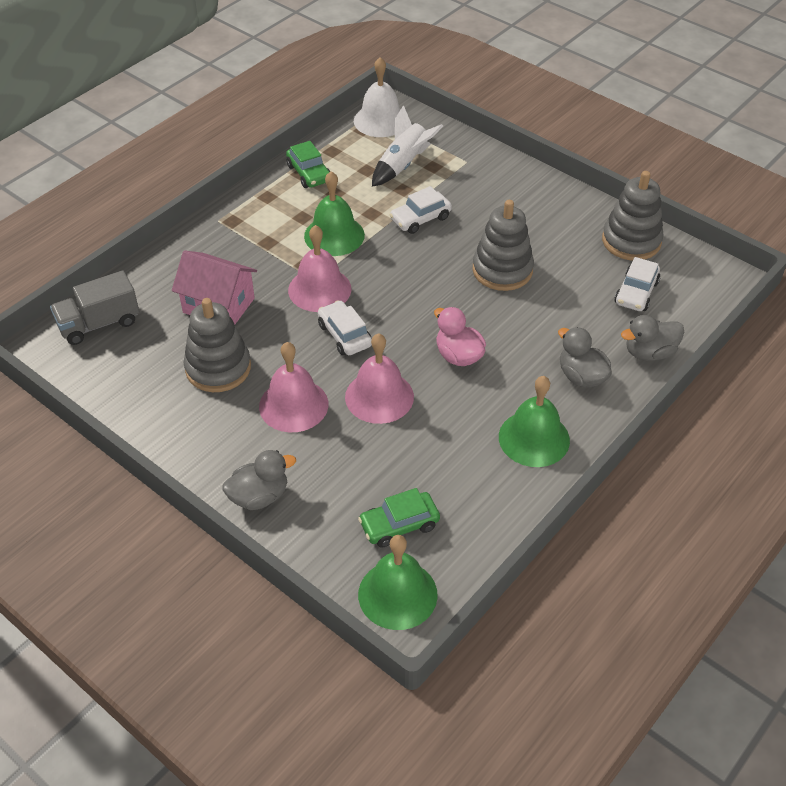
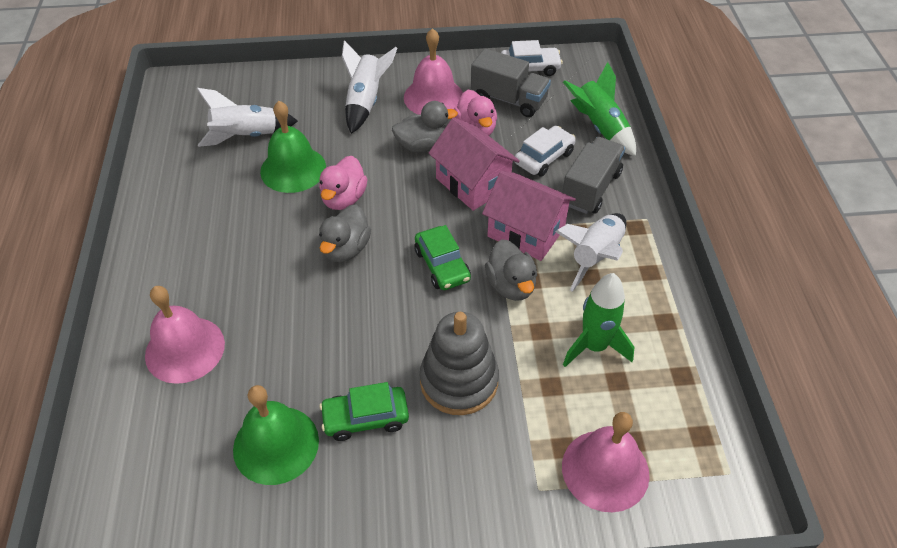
green bell: [304,171,365,256] [358,535,438,630] [499,376,570,467] = 3 -> [233,385,319,485] [260,101,326,193] = 2
green rocket: none = 0 -> [563,62,636,156] [563,273,634,367] = 2
grey stacking toy: [184,298,251,392] [472,200,534,291] [602,171,664,260] = 3 -> [420,312,499,415] = 1
grey truck: [50,271,139,345] = 1 -> [471,48,551,117] [562,137,625,214] = 2
pink duck: [434,307,486,366] = 1 -> [319,156,367,210] [454,90,497,136] = 2
pink house: [172,250,257,324] = 1 -> [428,117,520,211] [482,171,576,261] = 2
white bell: [354,57,401,137] = 1 -> none = 0
white car: [318,300,372,356] [390,186,452,234] [615,257,661,311] = 3 -> [501,40,563,76] [514,126,576,176] = 2
white rocket: [372,105,443,187] = 1 -> [197,88,298,147] [342,40,397,134] [555,213,626,292] = 3

